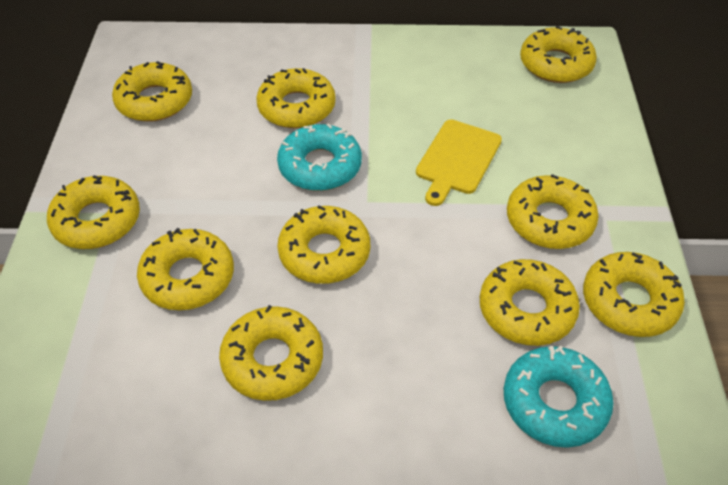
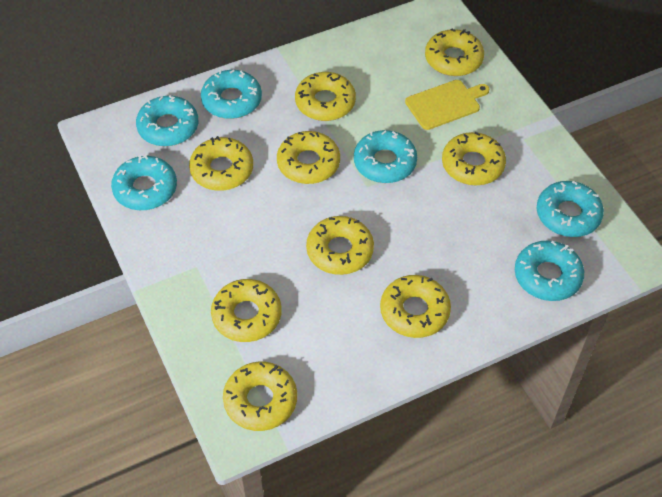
turquoise donut: [277,123,362,191] [504,346,614,448] = 2 -> [111,154,177,210] [136,95,198,146] [201,70,262,119] [354,130,417,183] [515,241,584,301] [537,181,604,237] = 6
yellow donut: [47,175,140,249] [112,61,192,122] [137,228,234,310] [219,305,323,401] [256,68,336,128] [278,205,370,284] [480,259,580,346] [507,174,599,249] [520,26,597,83] [583,252,685,337] = 10 -> [189,136,253,191] [211,279,282,342] [223,362,297,431] [277,131,340,184] [295,72,356,121] [306,216,374,275] [380,275,451,338] [425,28,484,76] [442,132,506,185] = 9

